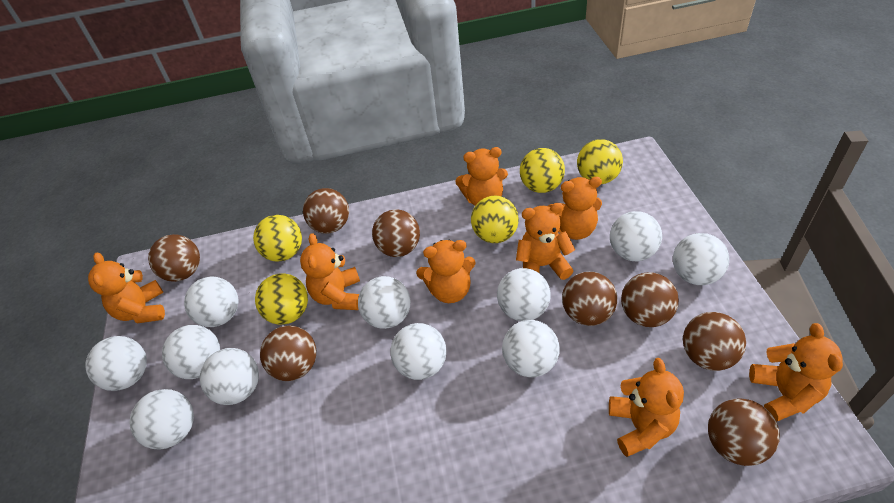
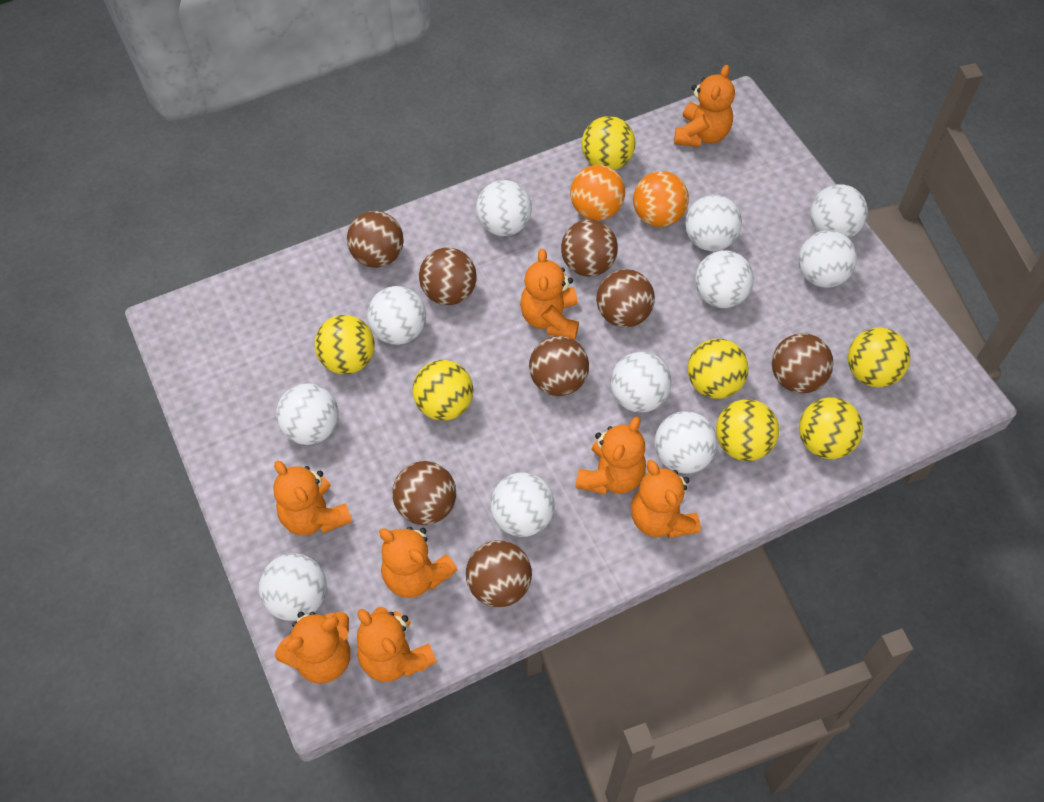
orange ball: none = 0 -> [570,165,625,221] [633,171,689,227] = 2
yellow ball: [253,215,302,262] [255,273,308,325] [471,196,519,243] [520,148,565,193] [577,139,623,184] = 5 -> [314,315,375,374] [412,360,473,421] [582,116,635,170] [687,339,749,399] [716,399,779,461] [799,397,863,459] [848,328,910,387] = 7

